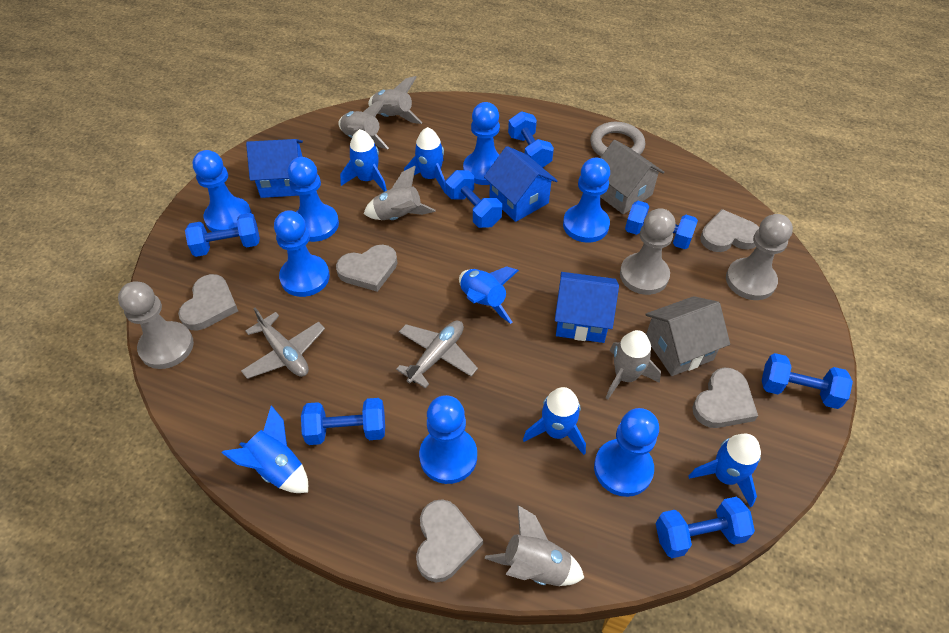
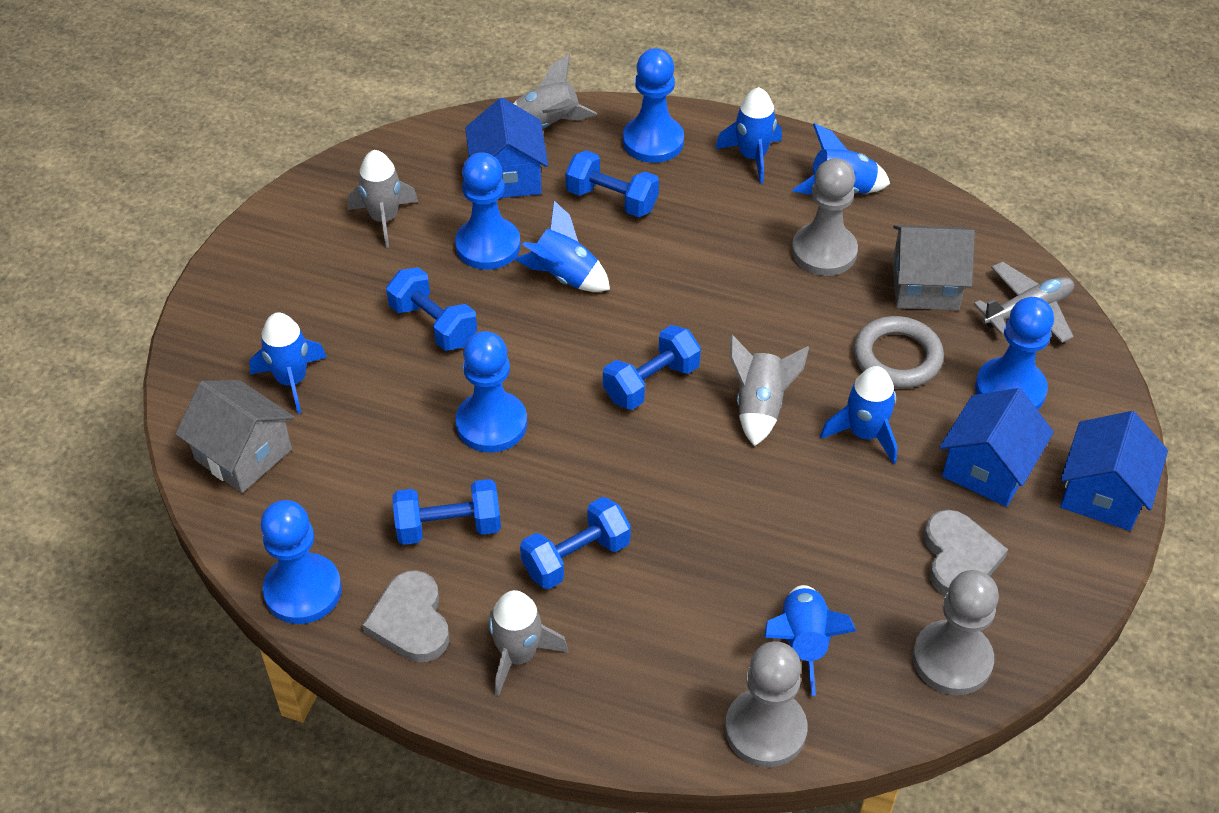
blue dumbbell: [185,213,260,257] [301,398,385,445] [445,170,502,228] [508,111,554,168] [625,201,698,249] [656,497,755,558] [762,353,853,409] = 7 -> [386,267,477,351] [393,479,501,545] [520,497,631,589] [566,150,659,217] [603,325,701,410] = 5
blue pawn: [193,150,252,232] [274,210,330,297] [287,157,339,242] [419,395,477,484] [463,102,500,185] [563,158,610,243] [594,408,659,497] = 7 -> [260,500,342,624] [455,152,521,270] [456,331,527,452] [623,48,684,163] [975,297,1054,410] = 5
grey heart: [178,274,238,330] [336,245,397,292] [416,499,483,583] [692,368,758,428] [700,209,759,252] = 5 -> [362,570,449,662] [924,510,1008,595] = 2
grey plane: [241,308,325,379] [396,320,478,389] = 2 -> [974,262,1074,343] = 1
grey rocket: [338,101,389,150] [364,166,436,220] [368,76,423,124] [485,505,584,586] [606,330,661,400] = 5 -> [348,150,418,248] [489,590,568,697] [513,54,597,128] [730,335,809,446] = 4

